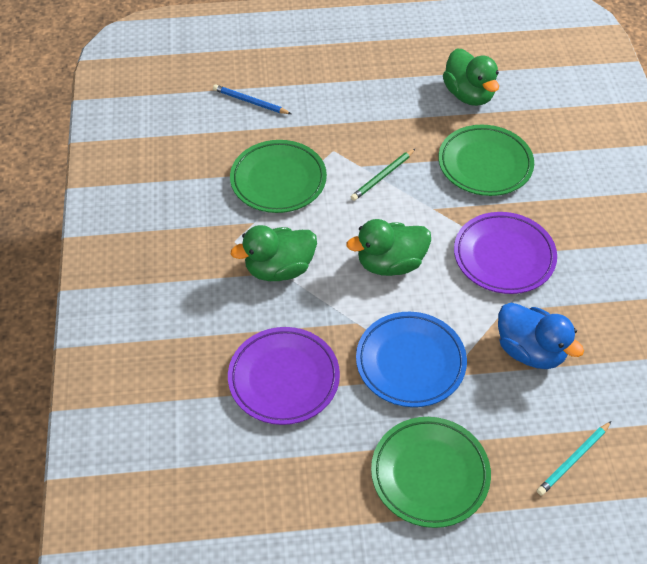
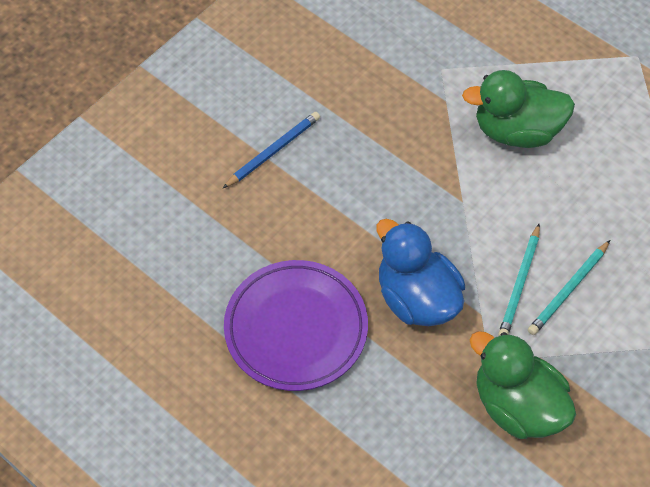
blue plate: [356,312,467,407] = 1 -> none = 0
green duck: [231,225,317,281] [346,219,431,276] [443,48,499,106] = 3 -> [462,70,575,148] [470,331,576,439] = 2
green pencil: [351,149,415,201] = 1 -> none = 0
green plate: [230,140,327,213] [371,417,491,528] [438,125,534,196] = 3 -> none = 0
purple plate: [228,327,340,425] [454,212,557,294] = 2 -> [224,260,368,391] = 1
turquoise pencil: [537,421,611,496] = 1 -> [498,224,540,336] [528,240,610,335] = 2

